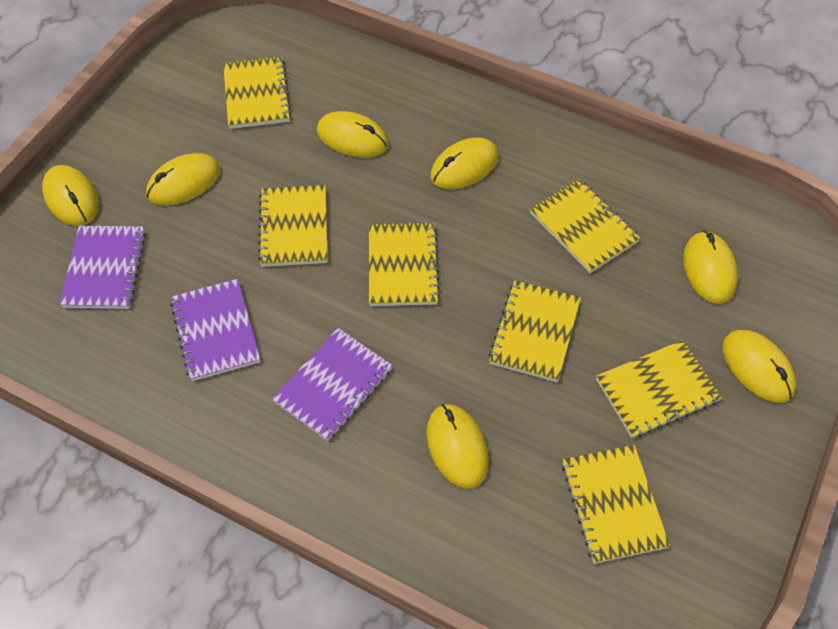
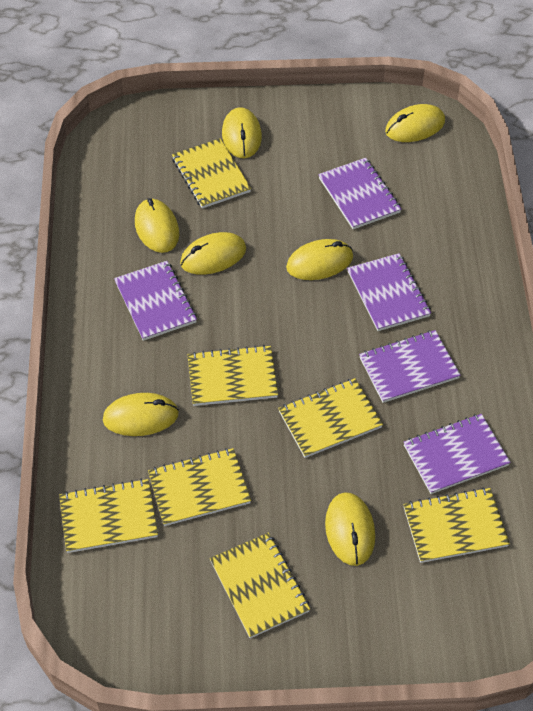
purple notebook: [60,226,146,309] [170,279,260,381] [272,328,393,441] = 3 -> [114,261,197,341] [318,158,401,229] [347,253,431,331] [359,330,461,403] [404,414,511,494] = 5

